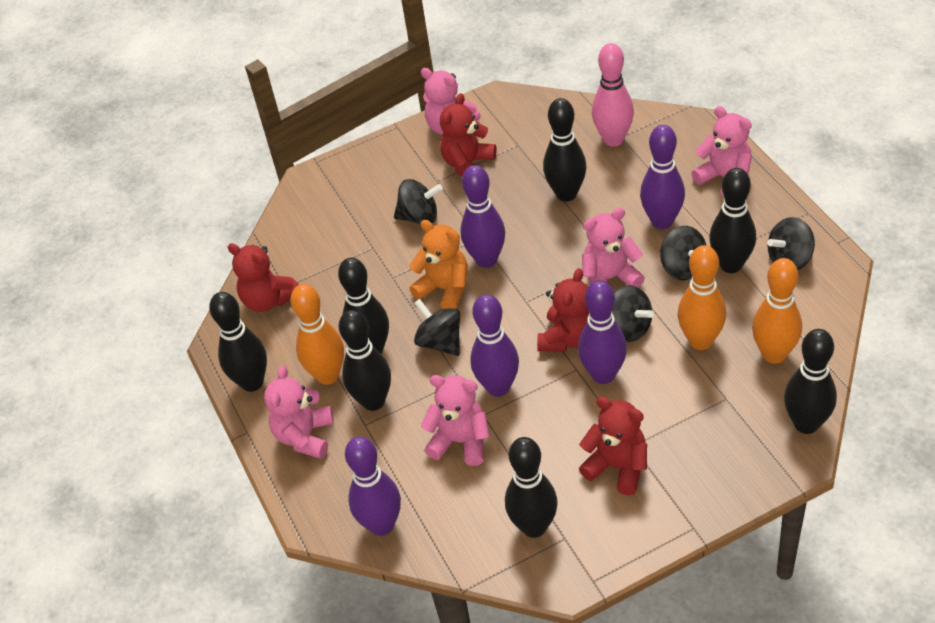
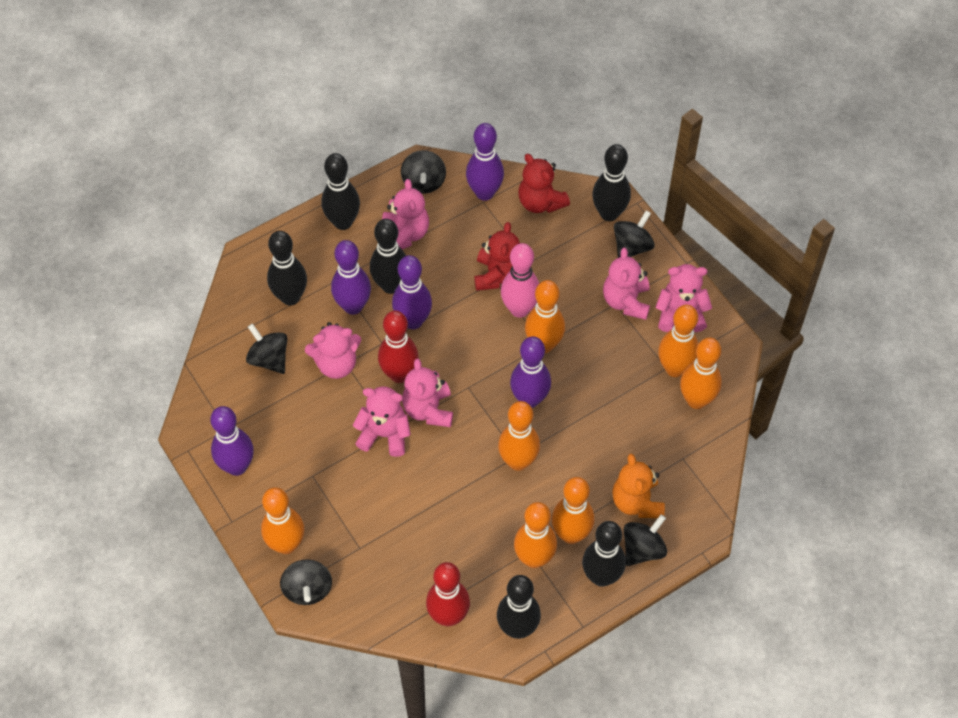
black bowling pin: [209,292,267,392] [338,258,389,354] [339,310,391,411] [505,437,558,538] [543,98,586,202] [709,168,756,273] [784,329,837,434] = 7 -> [267,231,307,305] [321,153,360,230] [370,219,406,294] [497,575,541,639] [582,521,626,587] [592,144,631,221] = 6
orange bowling pin: [290,284,344,385] [678,245,726,350] [752,258,802,364] = 3 -> [261,487,304,554] [498,401,540,471] [514,502,557,568] [525,280,565,353] [552,477,594,544] [658,305,698,377] [680,337,722,409] = 7
pink teddy bear: [264,366,334,459] [421,68,481,135] [421,375,490,466] [582,208,645,288] [691,106,752,197] = 5 -> [305,322,361,379] [353,387,411,457] [382,179,429,249] [402,359,453,427] [603,248,650,320] [656,264,712,332] = 6
red bowling pin: none = 0 -> [378,311,419,383] [426,562,470,626] = 2
red teddy bear: [228,243,299,312] [440,93,497,176] [537,268,589,352] [579,397,647,495] = 4 -> [474,222,520,291] [518,154,570,213] = 2

